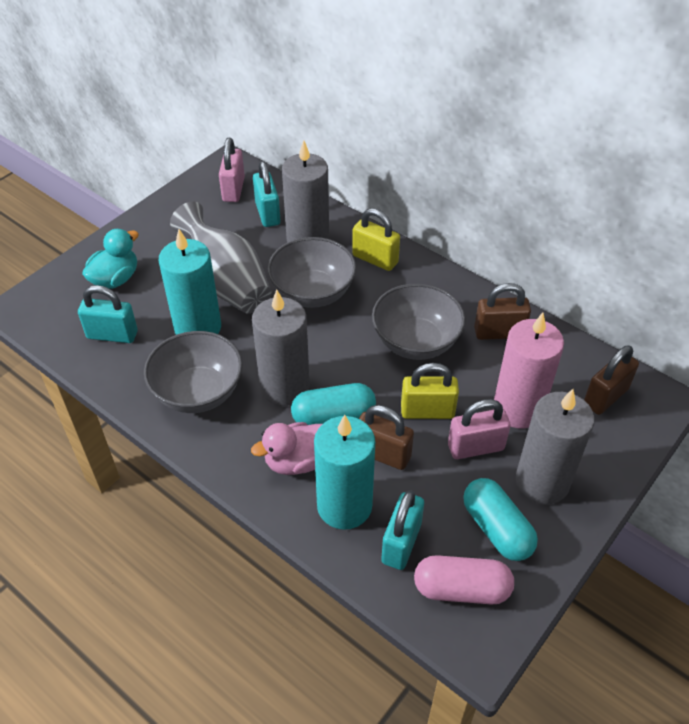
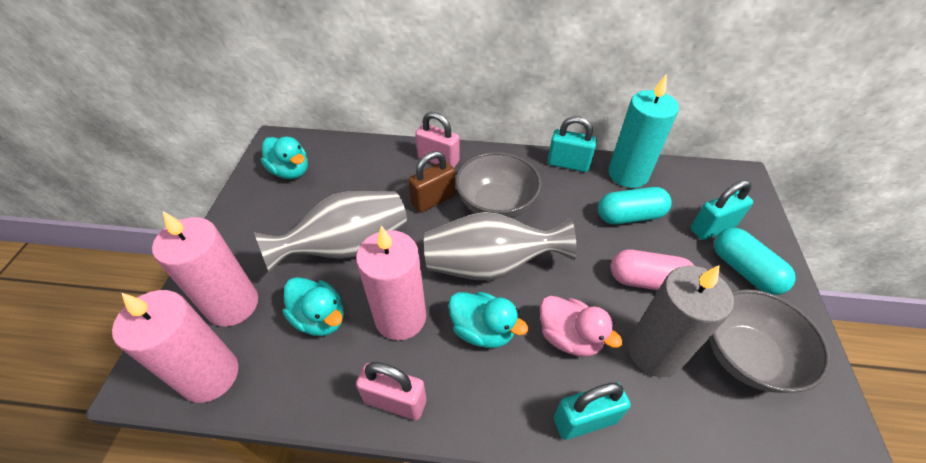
brown padlock: [359,405,414,470] [474,283,531,340] [584,345,639,415] = 3 -> [408,151,456,213] = 1
grey bowl: [144,331,243,413] [268,237,356,308] [372,283,465,360] = 3 -> [455,152,541,218] [709,289,830,393] = 2
grey candle: [252,289,310,406] [282,140,329,243] [516,389,595,504] = 3 -> [628,265,734,377] = 1
grey vase: [170,201,271,314] = 1 -> [254,191,407,274] [424,212,576,280] = 2
pink candle: [494,313,564,428] = 1 -> [112,290,238,403] [152,211,258,327] [356,226,426,340] = 3
turquoise candle: [159,229,221,335] [314,415,375,530] = 2 -> [608,75,679,188] = 1
turquoise duck: [82,229,139,289] = 1 -> [261,136,308,179] [283,277,344,336] [448,292,528,348] = 3
yellow padlock: [352,208,400,271] [401,363,459,419] = 2 -> none = 0

